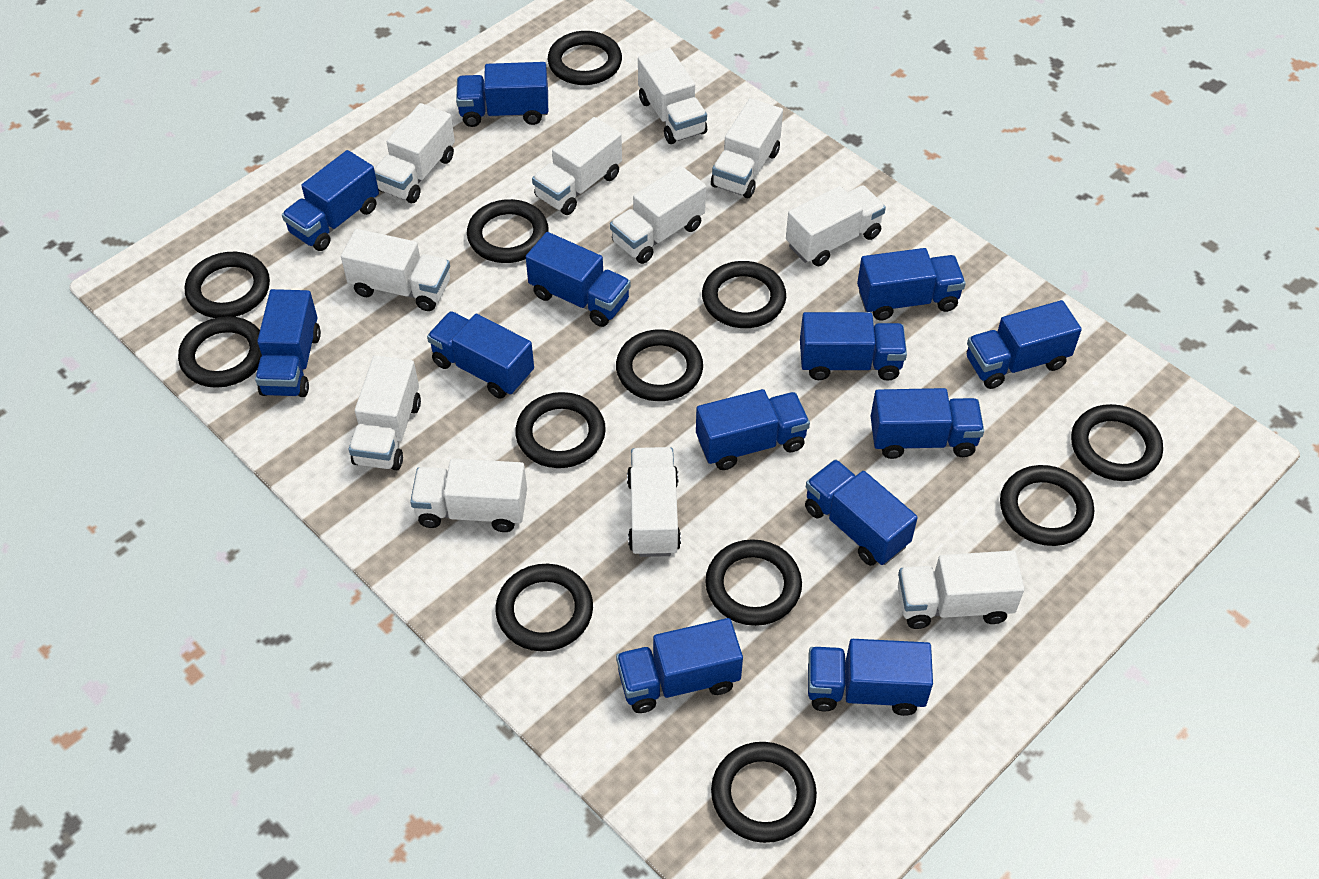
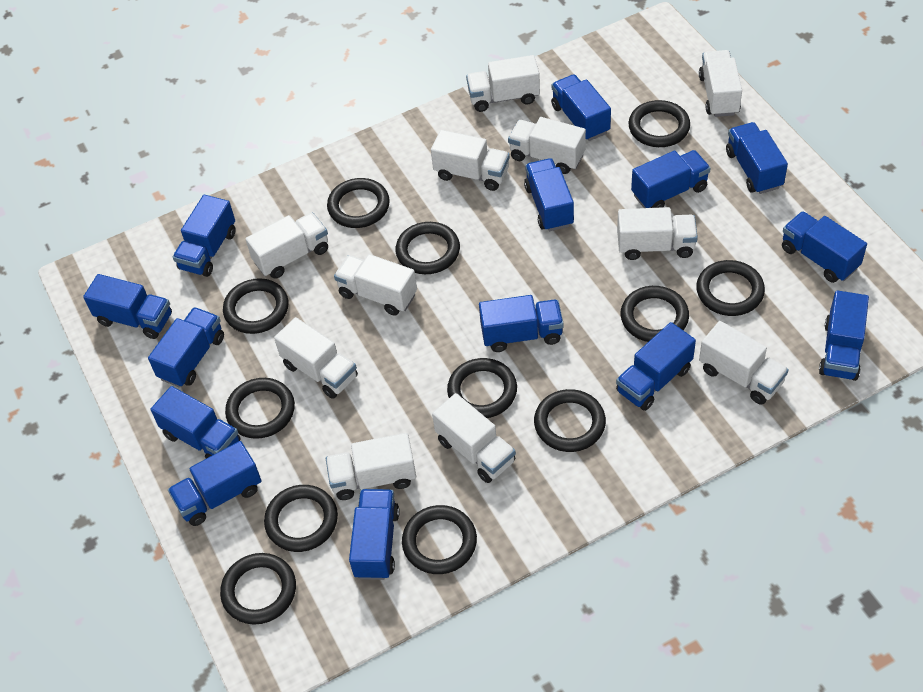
blue truck: [255,289,321,397] [282,150,379,251] [427,311,534,399] [456,62,548,127] [526,232,631,327] [616,618,743,713] [696,389,810,470] [800,312,907,381] [805,459,918,566] [808,639,933,716] [857,248,966,320] [871,388,984,459] [967,300,1082,389] = 13 -> [83,274,172,339] [148,307,224,388] [151,386,241,458] [168,441,261,526] [173,195,236,277] [349,489,400,580] [479,295,564,352] [524,158,574,231] [551,74,611,141] [616,322,696,411] [631,150,711,208] [726,122,788,194] [782,211,867,283] [819,290,869,381] = 14

